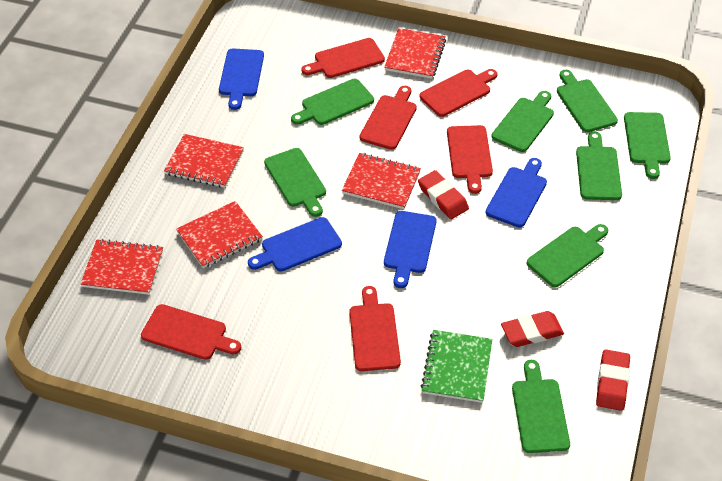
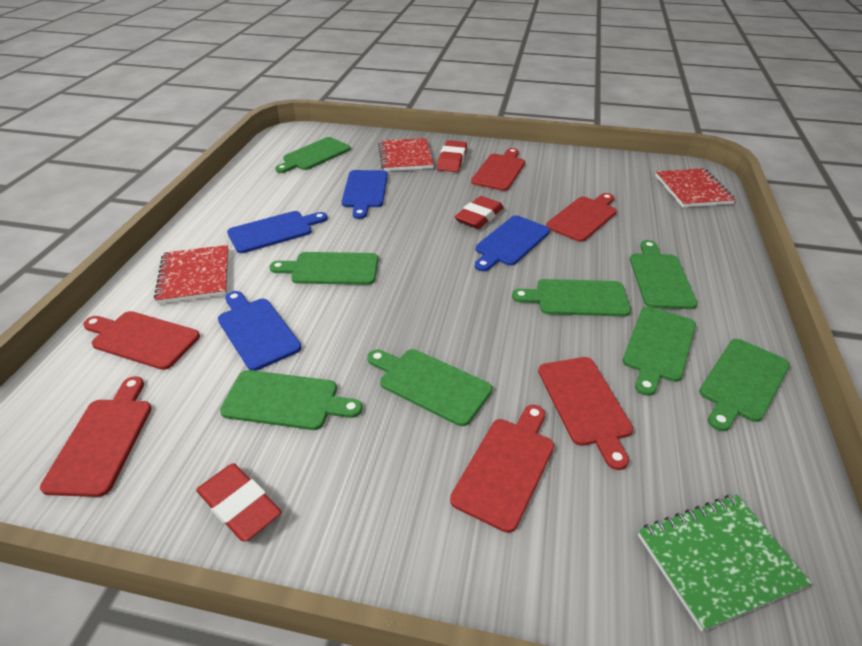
red notebook: [81,239,163,295] [164,134,244,188] [176,201,263,268] [342,153,421,209] [384,28,446,79] = 5 -> [154,245,229,304] [378,138,434,171] [655,168,736,207] = 3

